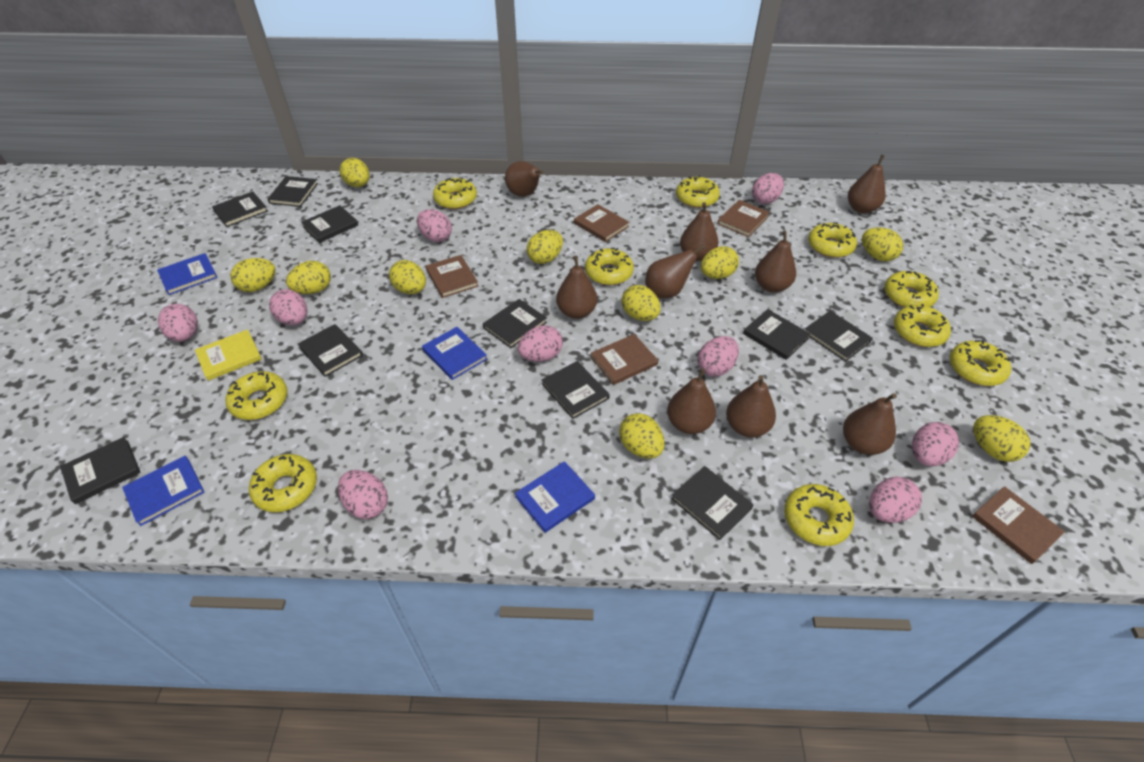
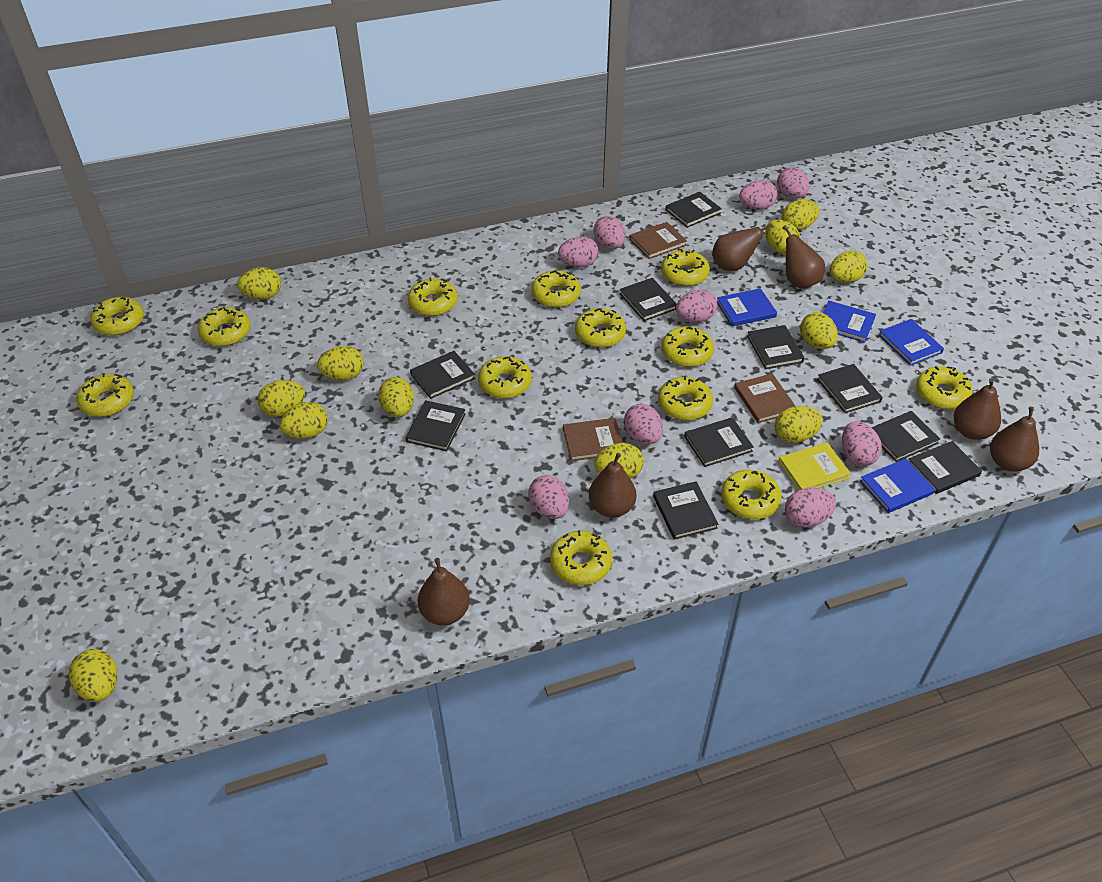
brown book: [426,255,478,298] [574,204,629,242] [591,334,658,385] [717,200,770,237] [972,486,1065,564] = 5 -> [563,418,623,461] [629,222,687,259] [734,373,795,423] = 3
brown pear: [505,161,544,197] [556,256,597,319] [645,245,706,299] [667,368,716,434] [680,202,719,261] [726,375,776,437] [755,231,796,293] [843,393,897,455] [848,155,886,214] = 9 -> [418,558,470,625] [589,453,636,518] [712,223,773,271] [783,226,825,289] [954,378,1001,440] [990,407,1039,472] = 6
yellow donut: [225,371,287,420] [249,454,317,512] [433,177,477,209] [585,248,634,285] [676,175,720,208] [784,484,854,546] [808,222,857,258] [884,271,939,308] [894,304,951,347] [949,340,1011,386] = 10 -> [76,373,134,417] [90,297,144,335] [198,307,250,346] [408,277,458,316] [478,356,532,398] [531,270,581,308] [550,531,612,585] [575,308,626,348] [658,376,713,420] [661,249,710,286] [662,326,714,367] [721,470,781,519] [916,366,973,409] = 13
yellow egg: [230,258,276,292] [286,261,331,294] [340,158,370,187] [389,260,426,294] [527,230,563,264] [619,413,665,459] [622,285,661,321] [701,246,739,279] [862,227,903,261] [973,415,1031,462] = 10 -> [69,649,117,702] [237,267,281,299] [257,380,305,417] [279,402,328,439] [317,346,363,380] [378,377,414,417] [594,443,644,478] [765,220,801,254] [775,406,823,443] [782,199,819,230] [800,312,838,349] [830,251,868,283] = 12

